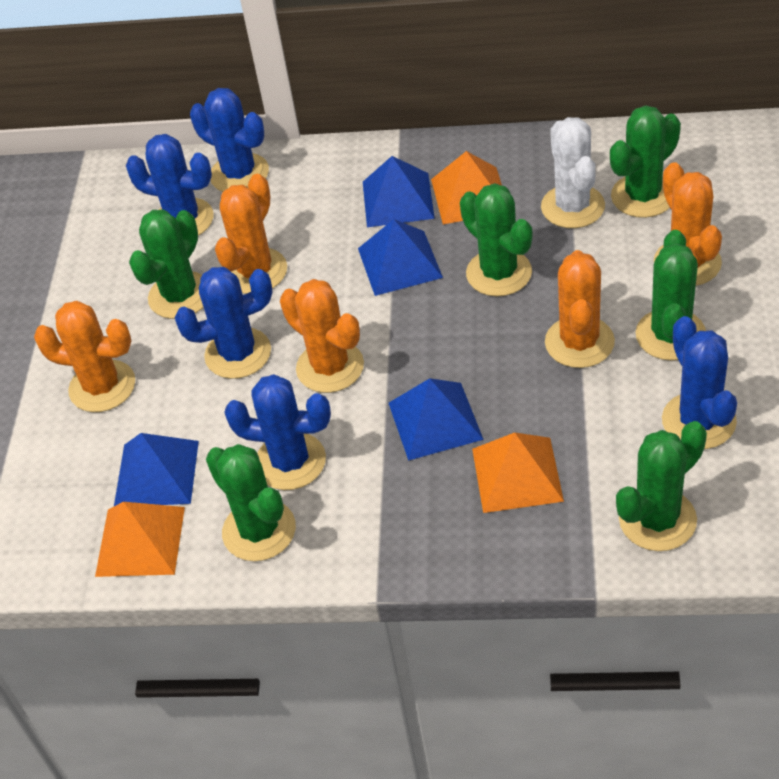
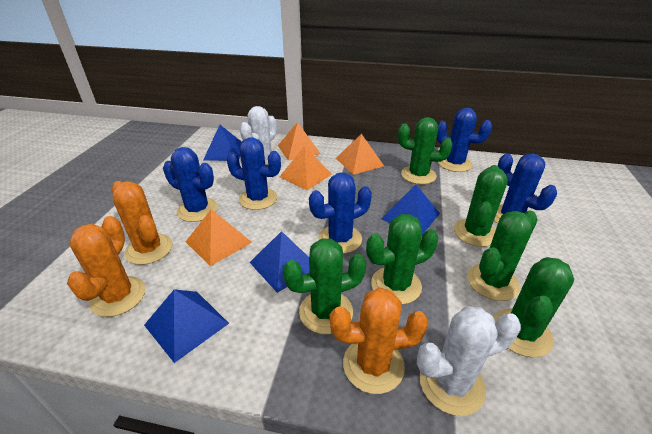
orange cactus: [34,301,135,412] [215,174,287,294] [280,279,364,393] [545,250,615,368] [654,162,722,286] = 5 -> [67,216,146,317] [112,181,173,265] [330,287,429,394] = 3
orange pyramid: [95,502,185,577] [431,151,502,224] [472,433,564,513] = 3 -> [186,209,252,266] [278,122,321,161] [279,146,332,190] [336,134,384,175] = 4
white cactus: [541,117,605,228] = 1 -> [240,106,277,165] [416,306,521,416] = 2

